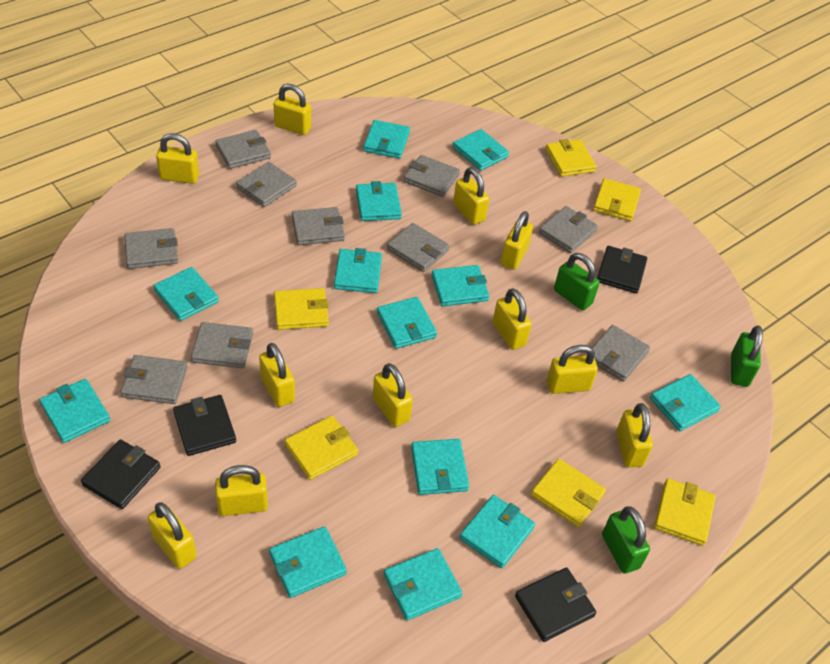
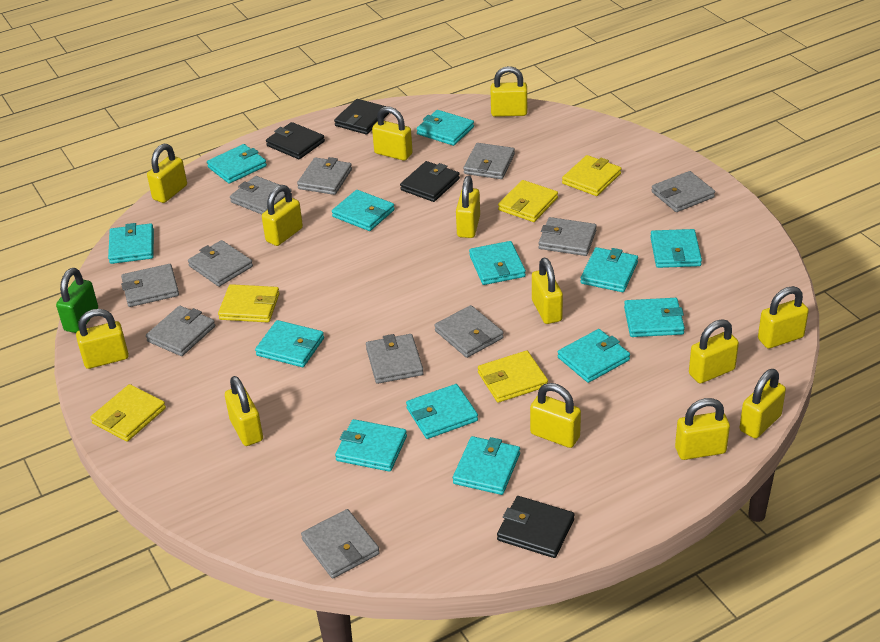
green padlock: [554,253,600,310] [602,506,650,574] [731,325,763,387] = 3 -> [56,268,98,333] = 1
grey wallet: [120,355,188,404] [124,228,178,269] [191,322,253,368] [215,130,271,169] [236,162,297,207] [292,207,345,245] [387,223,449,272] [404,155,460,197] [539,206,598,253] [592,325,650,382] = 10 -> [121,264,179,307] [146,306,215,356] [188,240,253,287] [230,176,292,214] [297,157,352,195] [301,509,380,579] [366,334,424,384] [434,305,504,358] [463,143,515,179] [538,217,597,256] [651,171,715,212] = 11
yellow padlock: [148,502,197,569] [156,133,199,184] [215,465,268,516] [259,343,295,407] [274,84,311,135] [373,363,413,427] [453,167,489,225] [493,288,532,350] [500,211,533,270] [547,345,598,394] [616,403,653,467] = 11 -> [76,309,129,369] [147,144,187,203] [225,376,263,446] [262,185,303,246] [372,106,413,161] [456,176,480,238] [490,66,527,117] [530,383,581,448] [532,258,563,324] [675,398,730,460] [689,319,739,384] [740,369,786,438] [758,286,809,349] = 13
yellow wallet: [274,288,329,330] [285,416,358,480] [531,459,606,527] [545,139,597,177] [593,178,641,221] [654,478,716,546] = 6 -> [90,384,166,442] [218,284,280,322] [478,350,548,403] [498,180,558,222] [562,155,621,196] = 5

